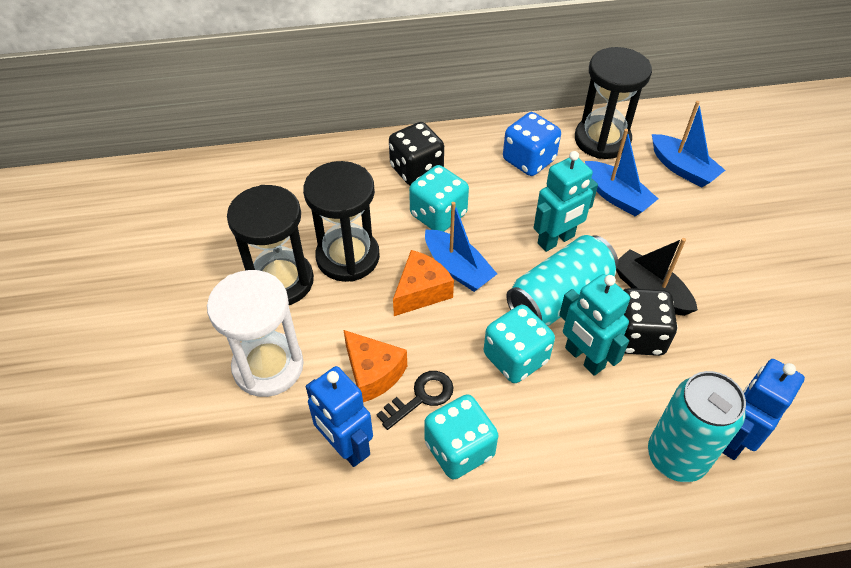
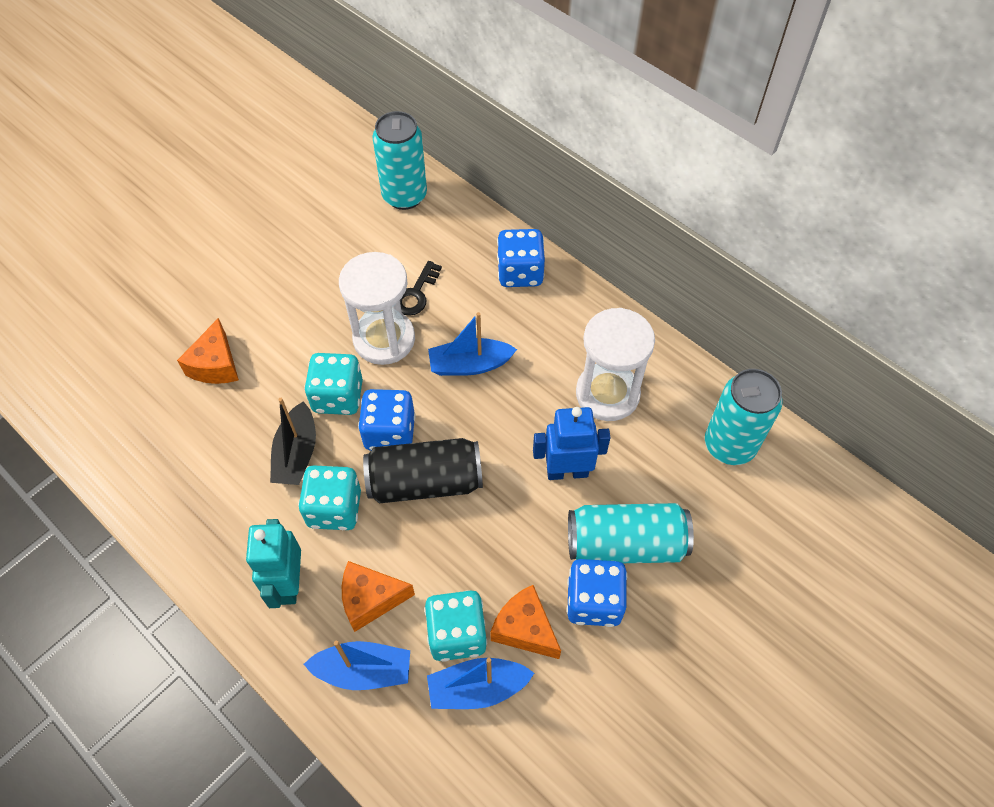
black can: none = 0 -> [363,438,483,503] = 1
black dice: [389,122,444,185] [624,288,678,356] = 2 -> none = 0
black hourglass: [227,185,314,305] [303,161,380,282] [575,47,652,159] = 3 -> none = 0
blue dice: [503,112,561,176] = 1 -> [358,389,415,451] [497,229,545,287] [567,559,627,627] = 3
blue robot: [306,366,373,467] [723,359,805,460] = 2 -> [533,407,611,480] = 1
orange cheese: [343,330,407,402] [393,250,454,316] = 2 -> [177,318,239,384] [342,561,415,632] [490,585,561,659] = 3
turquoise can: [506,235,618,326] [648,371,746,482] = 2 -> [373,111,427,210] [568,503,694,563] [705,369,783,465] = 3
turquoise robot: [534,151,598,252] [559,274,630,376] = 2 -> [246,519,301,608] = 1
white hourglass: [207,270,304,397] = 1 -> [339,252,415,365] [576,308,655,421] = 2

